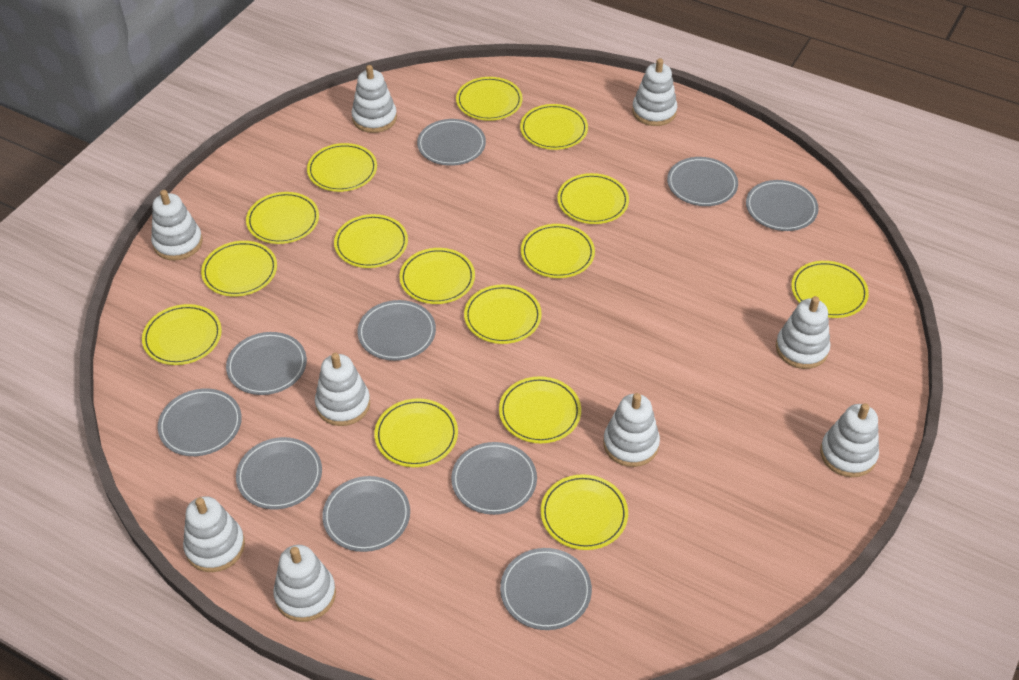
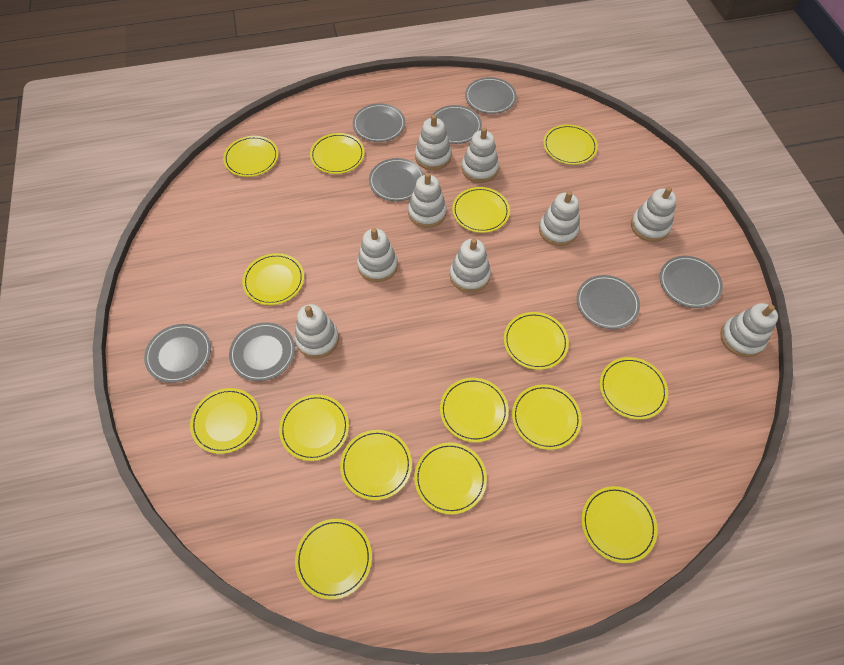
grey plate: [158,388,242,456] [226,332,307,395] [236,437,322,509] [322,476,410,552] [357,300,436,361] [417,119,486,166] [451,442,537,515] [500,548,592,630] [667,157,738,206] [746,180,819,231] = 10 -> [144,324,211,383] [229,322,295,381] [353,103,405,142] [369,158,424,201] [430,105,482,144] [465,77,517,114] [577,275,640,329] [660,256,723,308] = 8

